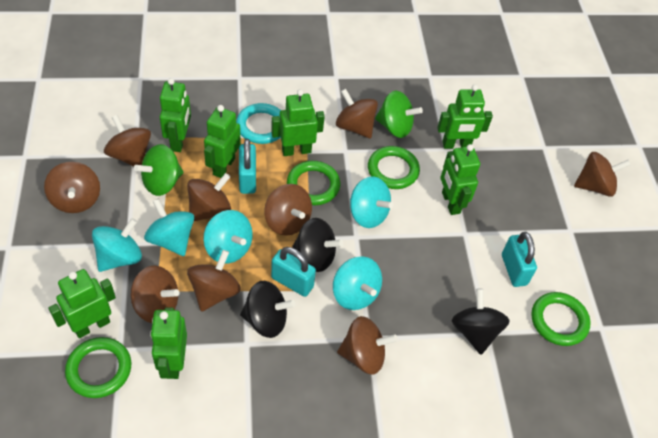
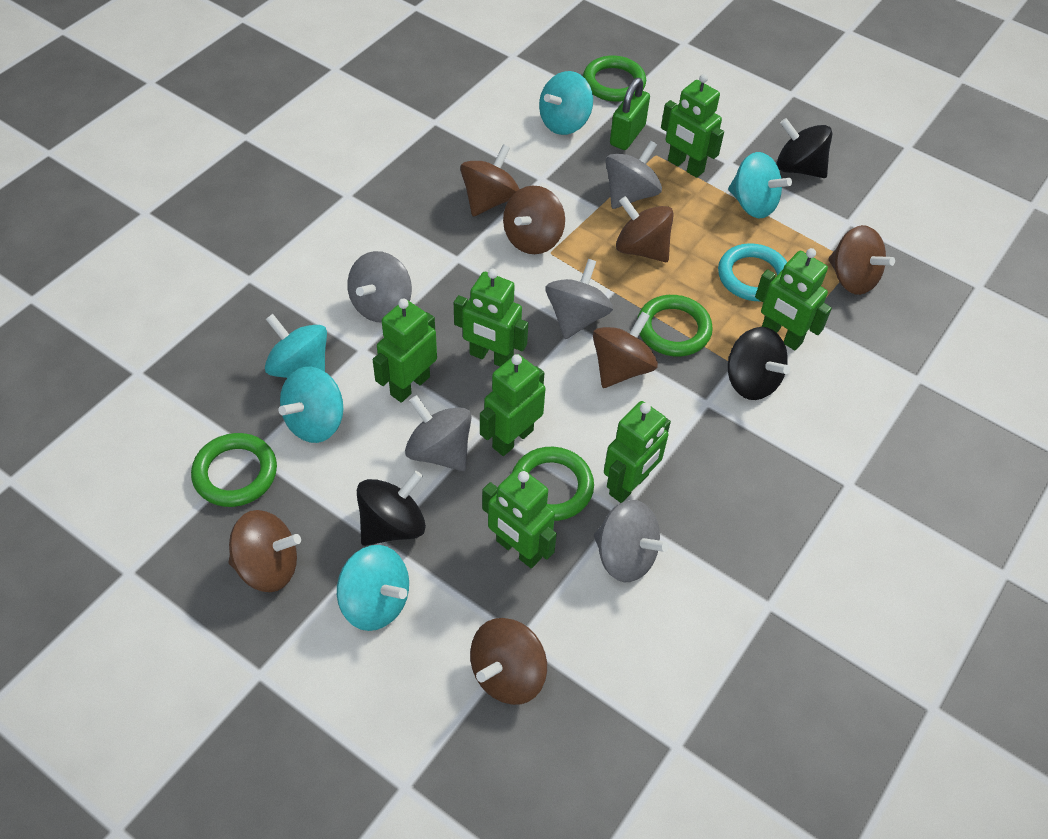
brown spinning top: [44,162,100,213] [104,115,151,167] [131,266,180,323] [187,173,231,221] [187,250,241,312] [264,184,312,236] [336,89,378,138] [337,316,398,375] [574,152,631,197] = 9 -> [229,510,301,592] [460,144,519,217] [470,618,547,705] [503,186,565,254] [593,311,658,388] [616,196,674,262] [828,225,895,295] = 7
green padlock: none = 0 -> [610,78,650,150] = 1
green spinning top: [134,144,184,196] [375,90,423,138] = 2 -> none = 0
grey spinning top: none = 0 -> [347,251,412,323] [405,395,472,471] [546,259,613,339] [594,500,669,582] [606,141,662,209] = 5
turquoise padlock: [239,139,256,194] [271,247,316,297] [502,232,537,287] = 3 -> none = 0

